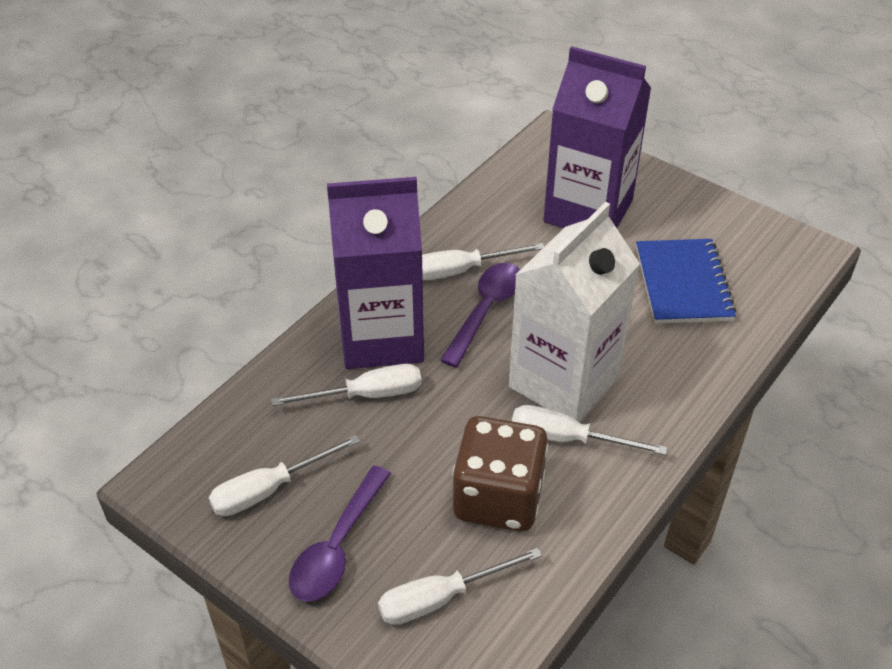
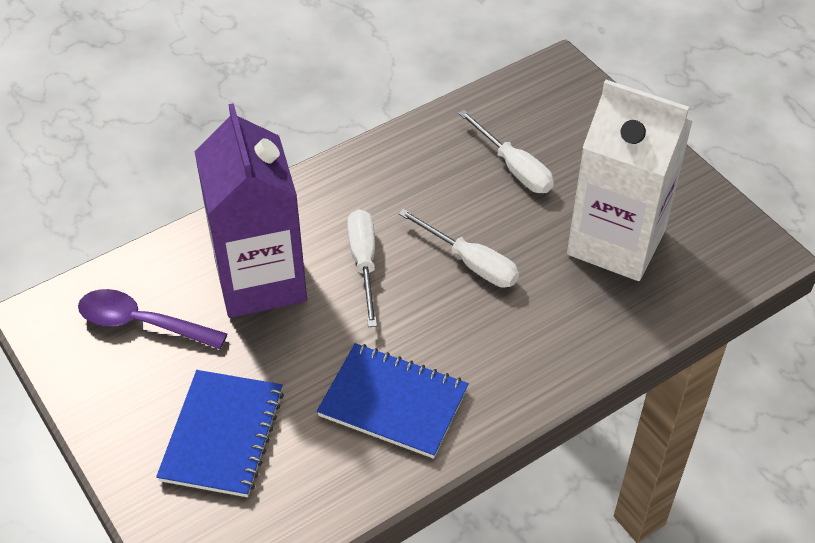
blue notebook: [636,239,736,324] = 1 -> [156,370,284,497] [317,343,469,459] = 2
brown dice: [452,416,548,532] = 1 -> none = 0
purple carton: [327,177,424,369] [543,46,651,228] = 2 -> [195,103,307,318] = 1
purple spoon: [289,466,391,602] [440,263,520,367] = 2 -> [78,289,227,349] = 1
white screwdriver: [209,435,360,516] [271,364,421,406] [378,548,542,625] [422,243,544,280] [512,405,667,455] = 5 -> [347,209,377,327] [398,209,519,288] [458,110,554,193] = 3

